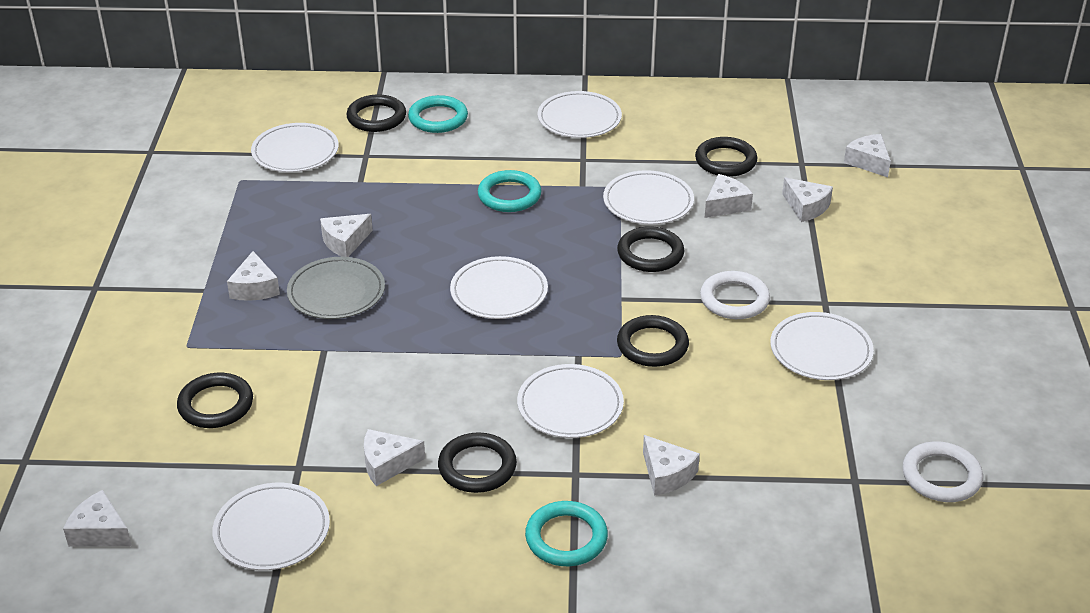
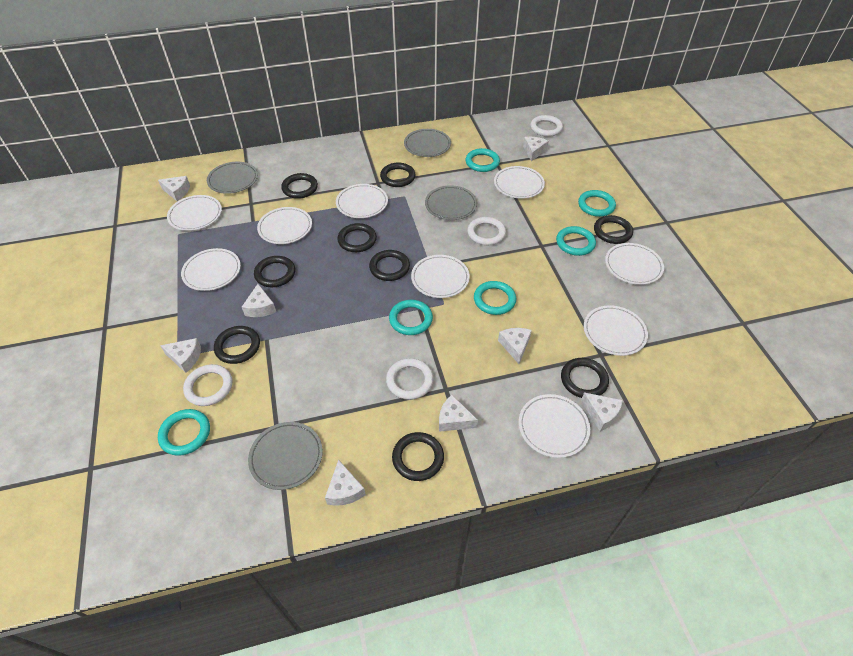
black ring: [177,373,253,428] [346,94,406,132] [438,432,517,493] [617,226,684,272] [617,315,689,367] [695,137,757,177] = 6 -> [214,326,260,364] [254,256,295,287] [281,173,318,199] [337,223,377,252] [369,250,410,281] [380,163,416,187] [392,432,444,481] [561,358,609,398] [594,215,633,244] = 9
grey plate: [287,257,385,319] = 1 -> [207,162,258,194] [248,422,323,490] [404,129,451,157] [425,185,477,220] = 4
turquoise ring: [408,95,468,133] [478,170,541,212] [525,501,608,566] = 3 -> [158,409,210,456] [389,300,433,335] [465,148,500,172] [474,281,516,315] [556,226,596,256] [578,190,616,217] = 6
white plate: [212,483,330,570] [251,123,339,172] [450,256,548,319] [517,364,624,438] [537,91,622,138] [603,170,694,225] [770,312,874,380] = 7 -> [167,195,222,231] [181,248,241,291] [257,207,312,244] [336,184,388,218] [411,255,470,298] [494,166,545,199] [519,394,590,458] [584,305,648,356] [605,243,664,285] = 9
white ring: [700,271,770,319] [903,442,983,502] = 2 -> [183,364,232,406] [386,358,434,400] [467,217,506,245] [530,115,563,137] = 4

